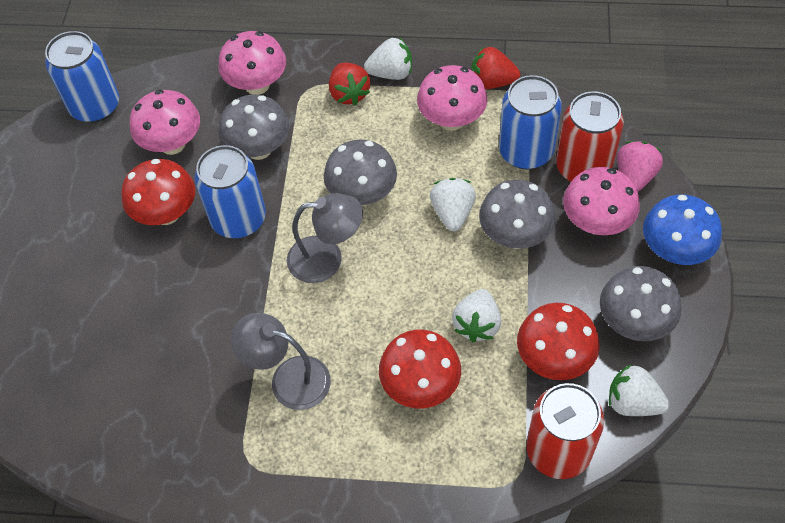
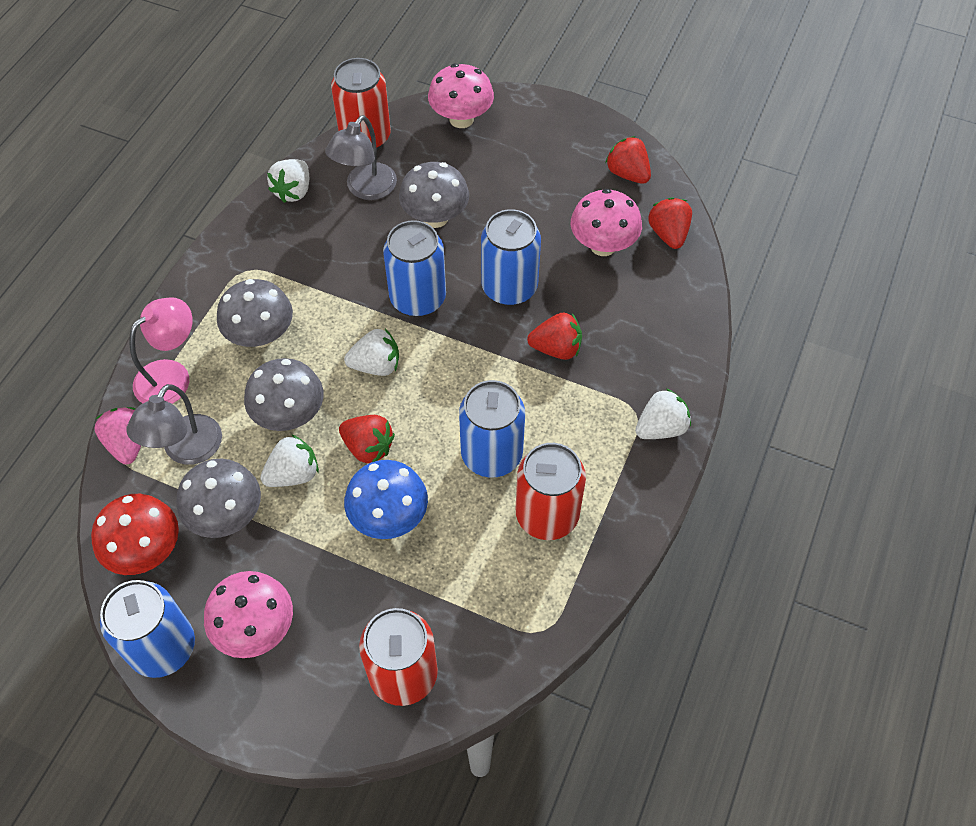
blue can: [45,31,119,123] [195,145,266,238] [499,75,562,169] = 3 -> [100,580,195,678] [383,220,446,317] [459,380,525,478] [481,209,541,305] = 4
pink lamp: none = 0 -> [129,297,193,404] = 1
pink mushroom: [130,89,200,155] [218,31,286,95] [417,65,487,131] [563,167,640,235] = 4 -> [204,571,293,658] [428,64,494,128] [571,189,642,256] = 3
red can: [526,383,604,479] [556,91,624,182] = 2 -> [331,58,391,149] [359,608,438,706] [516,443,586,540] = 3
red mushroom: [121,159,195,225] [379,330,461,408] [517,303,599,380] = 3 -> [91,494,179,575] = 1
red strawberry: [329,63,370,105] [471,47,520,89] = 2 -> [339,415,395,463] [527,313,582,360] [605,136,651,184] [648,197,692,249] = 4

